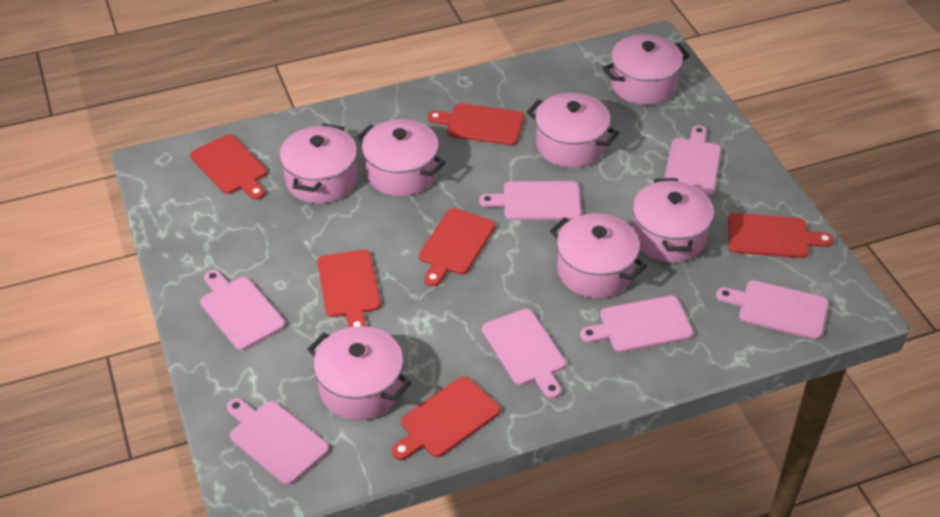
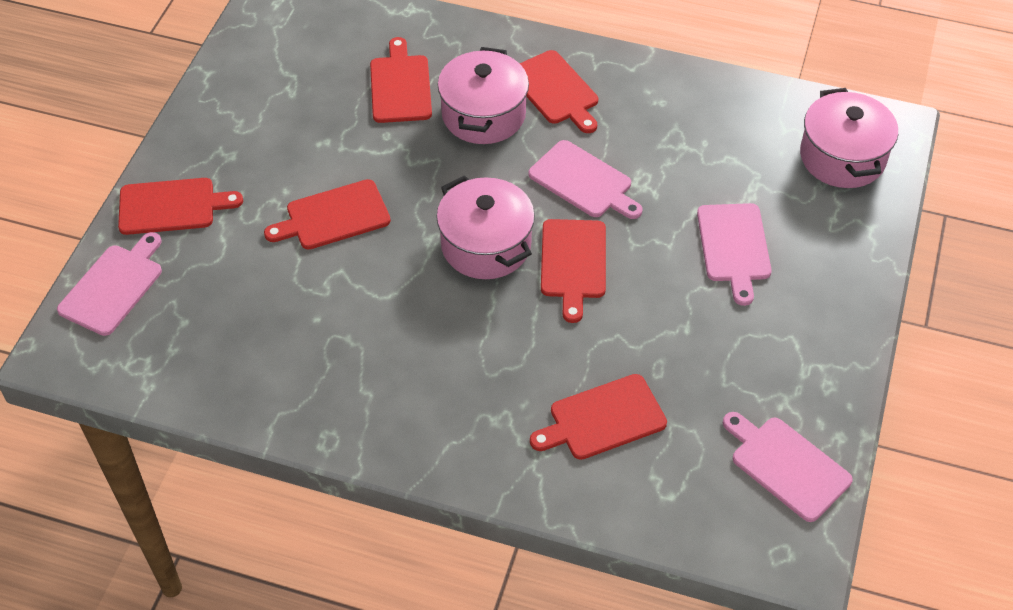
pink cutting board: [200,270,285,350] [227,398,329,485] [479,181,581,220] [482,309,566,399] [580,296,693,352] [665,125,721,196] [716,280,828,340] = 7 -> [57,232,162,336] [528,140,643,219] [697,203,772,306] [723,412,853,522] = 4
pink pot: [279,123,357,204] [307,326,411,420] [356,119,446,196] [527,93,619,168] [550,214,647,298] [602,34,690,105] [632,178,714,263] = 7 -> [436,175,535,279] [438,47,529,144] [800,88,898,188] = 3

